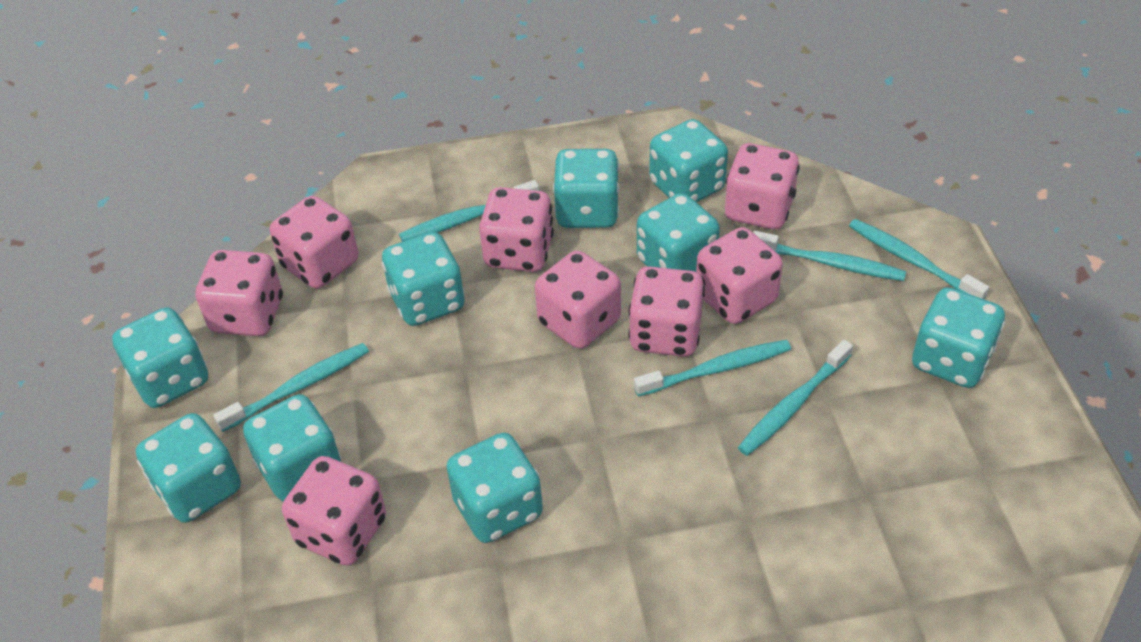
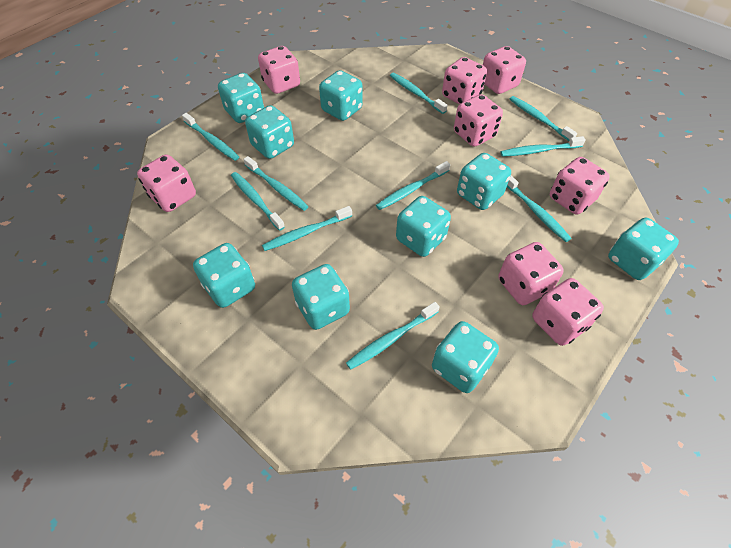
turquoise toothbrush: [213,343,369,432] [399,180,539,242] [634,340,791,397] [738,340,853,456] [753,231,906,281] [849,219,989,299] = 6 -> [182,113,239,161] [231,172,285,231] [243,156,309,211] [262,206,352,251] [346,302,440,370] [376,161,450,210] [390,73,448,114] [500,136,586,157] [507,175,571,242] [510,96,577,141] = 10

